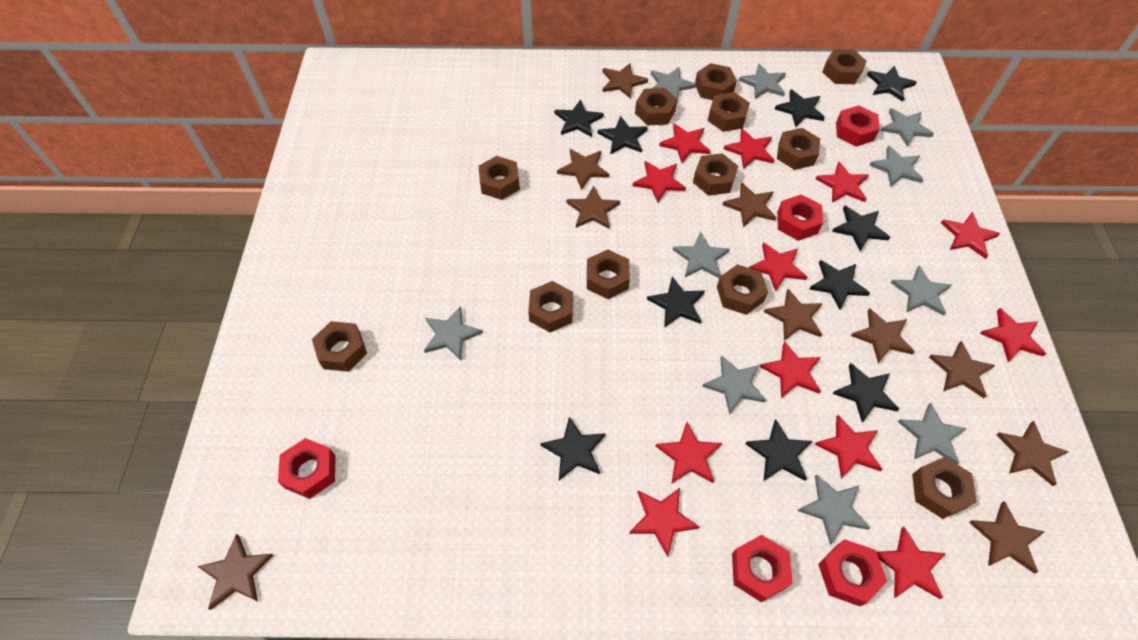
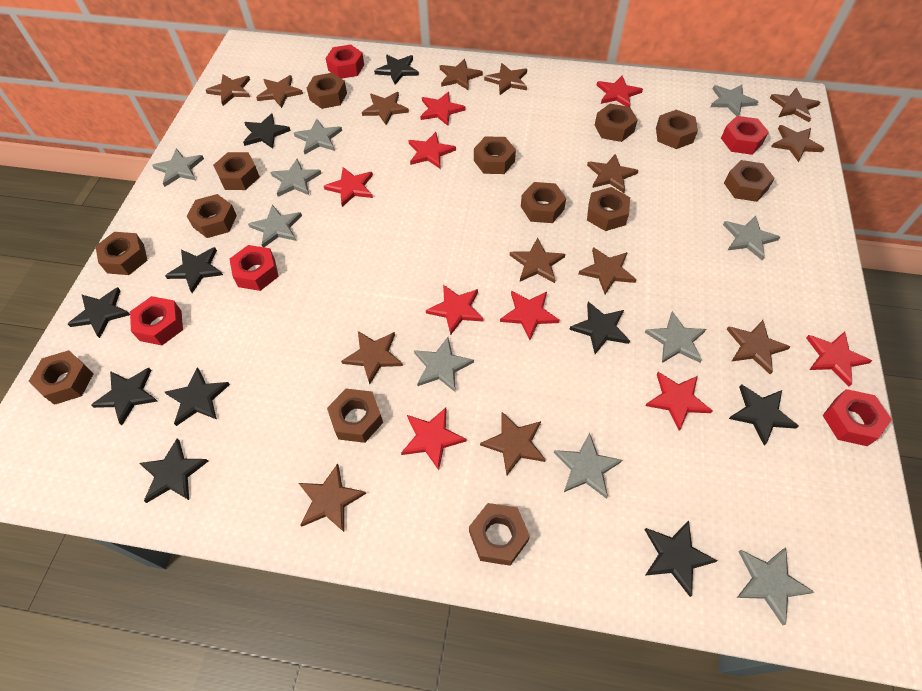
brown nut: [312,321,367,372] [478,156,520,200] [528,281,573,332] [587,250,630,299] [635,88,677,126] [693,153,738,196] [695,63,737,100] [708,92,750,132] [717,264,768,315] [777,128,820,170] [823,49,867,84] [912,457,977,519] = 12 -> [29,350,94,405] [95,232,147,275] [187,194,237,238] [213,152,260,190] [307,73,347,109] [327,389,383,443] [469,503,530,566] [474,136,516,174] [521,182,566,223] [587,187,630,231] [595,104,638,142] [656,109,698,149] [724,160,775,202] = 13
brown star: [197,534,274,610] [557,149,609,190] [566,186,620,229] [603,63,648,99] [722,182,776,227] [764,289,823,341] [851,308,915,363] [929,341,995,398] [969,501,1044,574] [996,421,1069,486] = 10 -> [206,74,250,106] [256,75,303,108] [299,463,366,532] [341,331,403,384] [362,92,409,125] [440,59,483,90] [480,412,546,475] [484,63,527,95] [510,238,565,283] [579,247,636,294] [587,154,638,193] [726,320,791,374] [770,88,820,122] [771,125,825,162] = 14
red star: [629,488,699,557] [633,161,686,202] [656,422,722,484] [659,123,710,163] [724,129,774,169] [749,242,807,292] [760,341,821,398] [814,415,882,479] [816,162,869,203] [876,527,946,599] [941,212,1000,259] [980,308,1046,362] = 12 -> [324,167,373,207] [401,408,467,470] [408,132,456,169] [420,92,466,126] [426,285,484,335] [500,291,560,340] [596,76,643,107] [645,372,713,431] [806,331,872,387] = 9

